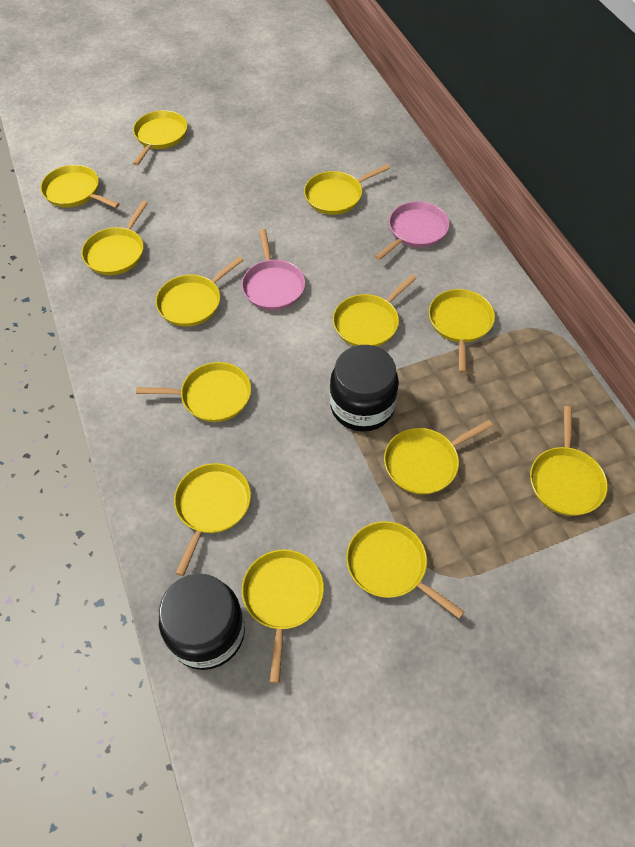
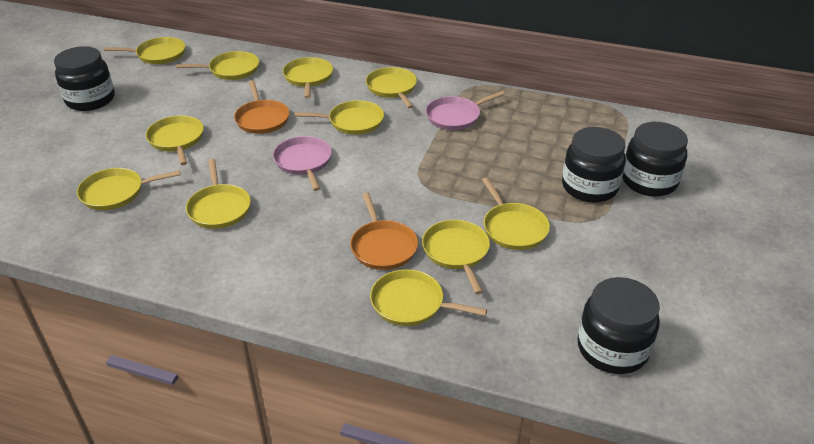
black jar: [159,573,245,670] [330,345,399,432] = 2 -> [54,46,115,111] [562,127,626,203] [578,277,660,374] [622,122,688,197] = 4
orange pan: none = 0 -> [234,80,290,134] [350,193,418,270] = 2
yellow pan: [41,165,120,208] [81,200,148,275] [133,110,187,166] [136,362,251,422] [156,256,244,327] [174,463,251,576] [242,550,324,683] [304,164,390,215] [333,275,417,347] [346,521,464,619] [384,420,493,495] [429,289,495,373] [530,406,608,516] = 13 -> [77,168,181,210] [104,37,185,64] [146,115,204,165] [176,51,259,80] [186,159,251,229] [283,57,333,98] [294,100,384,135] [366,67,417,108] [370,269,487,326] [422,220,490,294] [482,177,550,250] = 11

